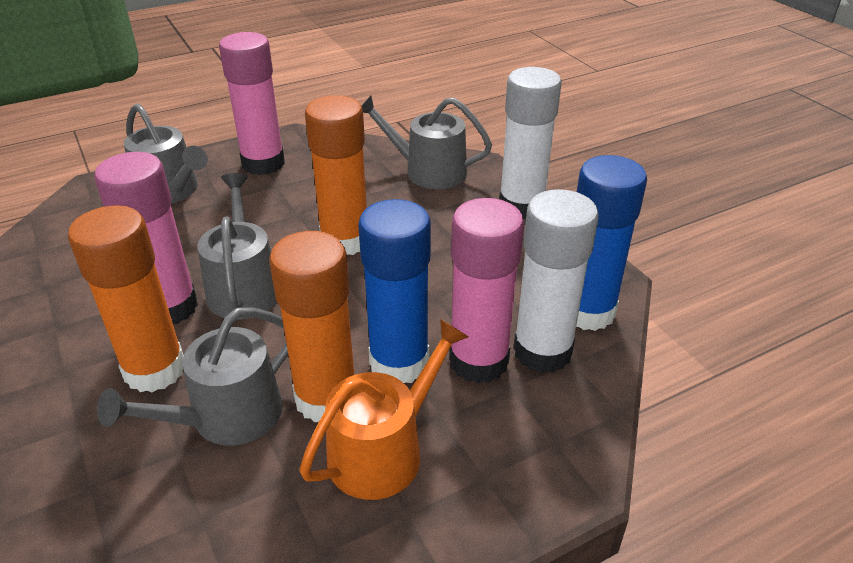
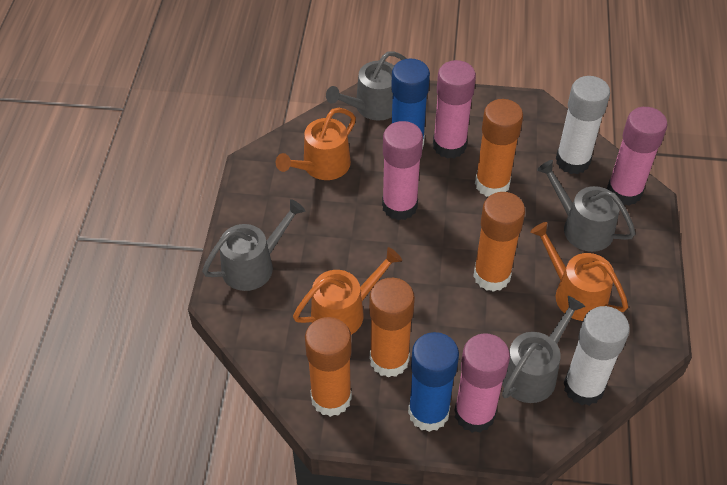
orange glue stick: [68,205,184,392] [269,231,355,422] [305,95,367,255] = 3 -> [305,317,352,417] [369,278,415,378] [473,192,525,292] [475,99,523,197] = 4
orange watering can: [299,319,468,500] = 1 -> [276,108,356,180] [293,247,402,335] [530,222,628,321] = 3
pink glue stick: [94,152,198,324] [219,32,285,175] [449,198,524,383] = 3 -> [382,121,423,220] [433,60,476,159] [454,333,510,433] [607,107,668,206] = 4

